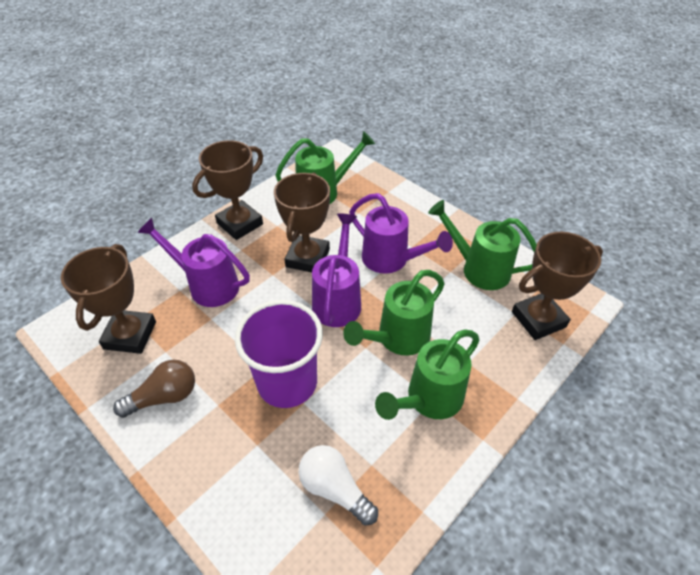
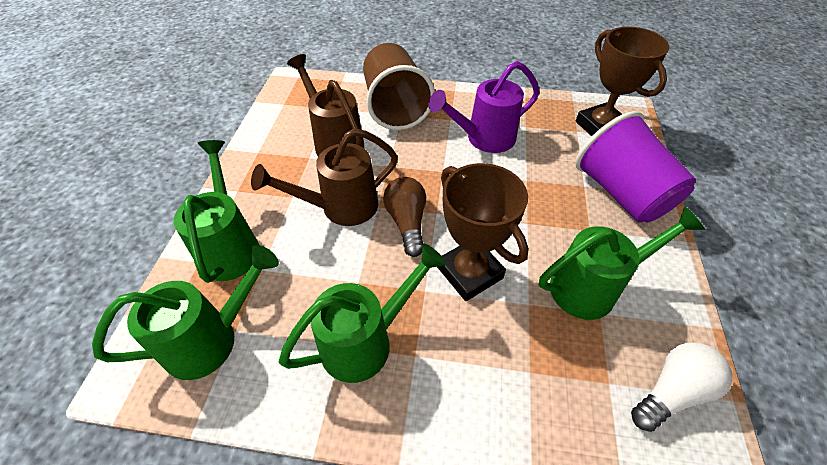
brown cup: none = 0 -> [363,43,435,130] = 1
brown trophy: [61,244,156,354] [192,140,263,240] [274,172,330,272] [512,232,603,340] = 4 -> [437,163,529,301] [576,27,669,136] = 2
brown watering can: none = 0 -> [251,128,398,226] [287,54,364,156] = 2
purple watering can: [137,218,250,307] [312,214,361,327] [349,193,453,274] = 3 -> [428,61,540,153] = 1

